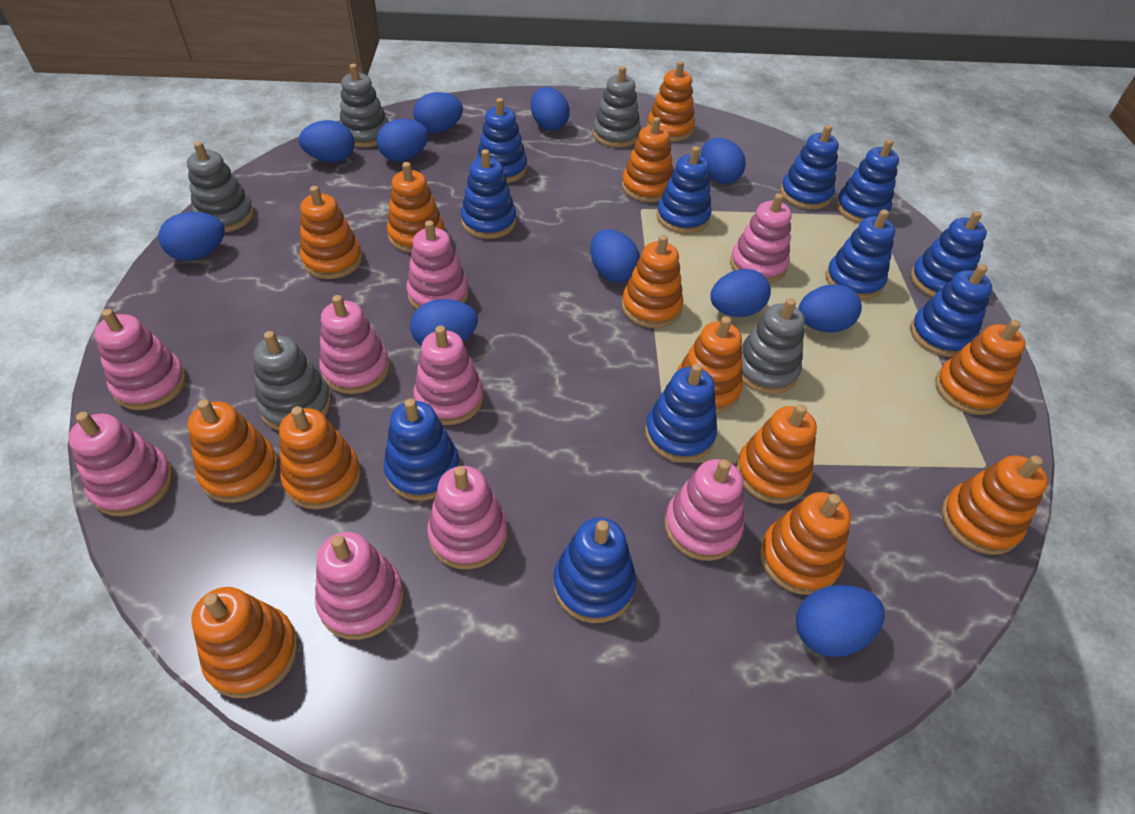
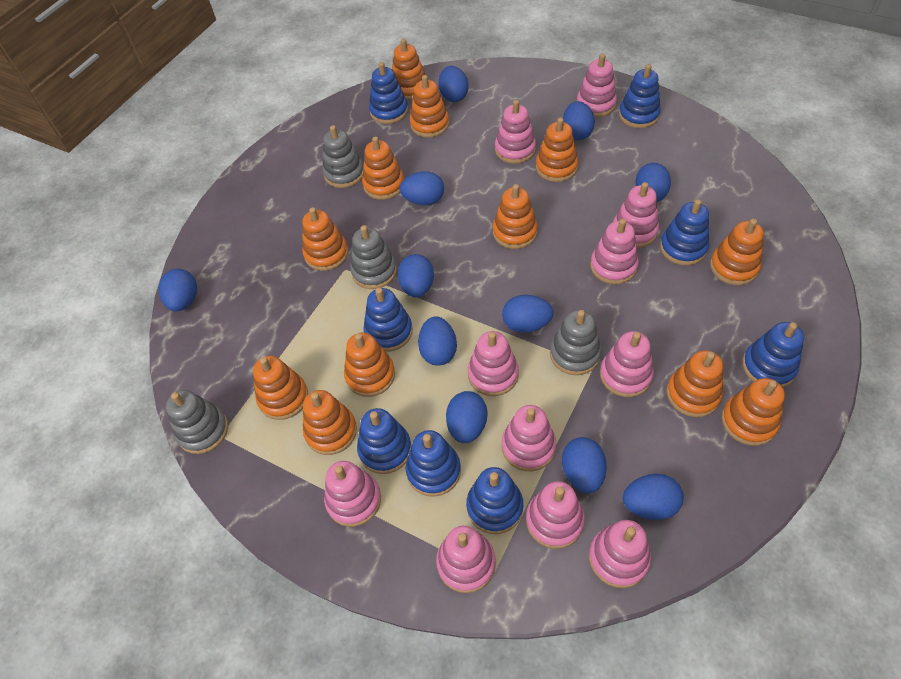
blue stacking toy: [384,399,460,501] [461,149,516,239] [476,98,527,183] [553,517,636,623] [645,363,717,462] [656,146,711,234] [780,125,839,210] [826,209,895,300] [836,139,899,223] [910,211,987,297] [910,264,992,357] = 11 -> [357,408,411,474] [363,288,413,352] [369,62,408,124] [406,430,461,497] [466,467,523,534] [619,64,661,128] [660,199,709,266] [742,322,804,387] = 8
grey stacking toy: [187,141,254,232] [253,331,332,431] [340,64,389,148] [593,66,641,148] [741,298,805,394] = 5 -> [166,390,228,454] [322,125,364,188] [350,225,397,289] [550,310,602,375] = 4
orange stacking toy: [188,399,278,503] [191,587,298,698] [279,406,361,509] [300,186,362,279] [387,162,444,253] [622,117,673,202] [622,235,683,328] [647,61,695,142] [677,316,743,413] [736,404,817,504] [760,492,851,595] [935,320,1026,415] [941,455,1048,555] = 13 -> [253,356,308,420] [302,207,348,271] [303,390,357,455] [344,333,395,397] [362,136,404,200] [392,39,426,100] [410,75,449,138] [493,184,538,249] [536,118,578,182] [666,350,723,417] [710,219,764,285] [721,378,785,446] = 12
pink stacking toy: [68,412,173,516] [94,309,186,410] [315,532,404,640] [319,295,390,394] [406,220,469,309] [413,326,484,425] [427,466,508,569] [664,459,744,561] [730,193,792,283] = 9 -> [324,461,381,527] [436,526,496,593] [468,331,519,396] [495,100,536,164] [502,405,556,471] [526,481,585,549] [577,54,617,117] [589,520,651,588] [590,219,639,284] [600,331,654,397] [613,182,659,248] = 11

